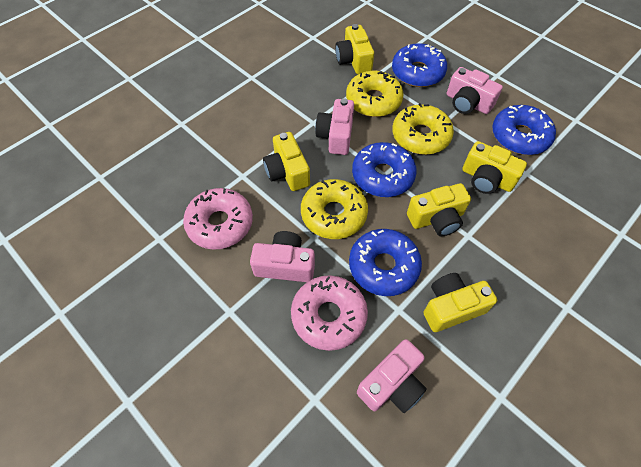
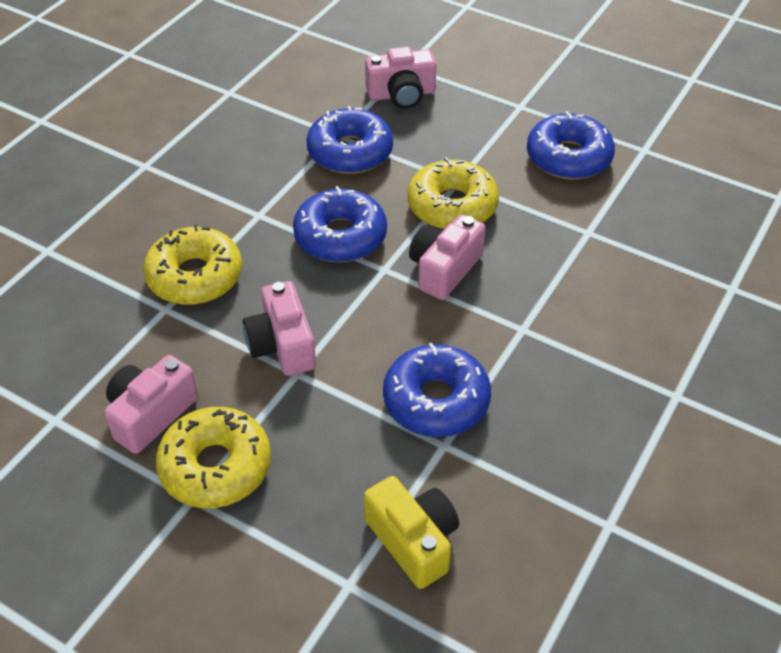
pink donut: [183,188,253,250] [291,275,368,351] = 2 -> none = 0
yellow camera: [263,132,310,191] [335,24,374,74] [407,183,471,236] [423,273,497,332] [462,141,527,194] = 5 -> [364,476,459,589] = 1

